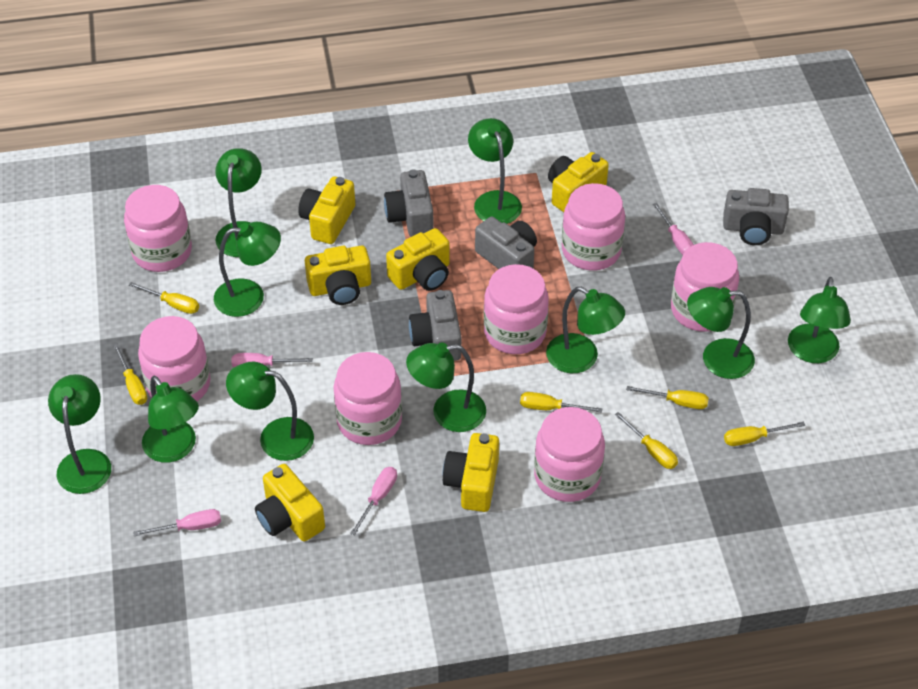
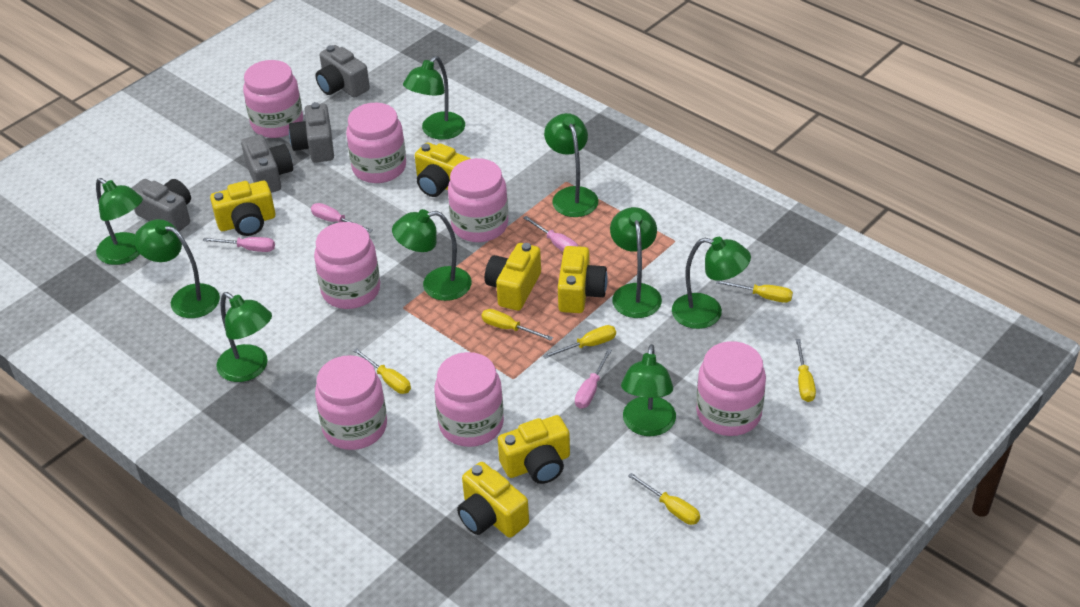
green lamp: [48,374,111,494] [142,376,199,463] [214,222,281,317] [215,148,262,257] [226,362,314,461] [406,343,486,432] [468,118,522,224] [546,287,625,373] [687,287,755,379] [788,277,851,363] = 10 -> [96,178,143,265] [134,219,220,318] [216,292,272,382] [392,209,471,301] [403,56,465,140] [544,113,598,217] [610,207,662,318] [621,344,676,436] [672,237,751,329] = 9

